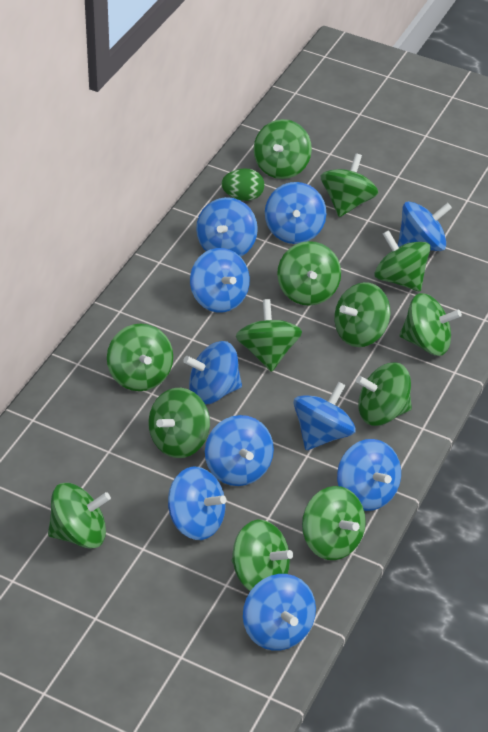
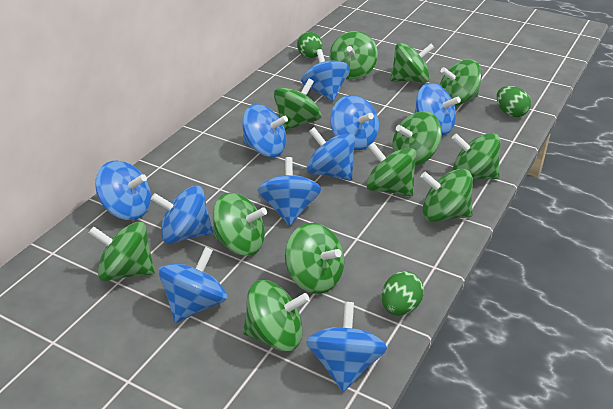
green egg: [221,168,264,201] = 1 -> [297,32,323,58] [382,271,424,315] [497,86,531,117] = 3
green spinning top: [48,483,111,549] [107,324,173,391] [148,388,210,458] [232,520,293,591] [236,299,302,372] [254,119,312,179] [277,241,341,306] [302,486,366,560] [320,153,378,217] [334,282,390,347] [356,362,412,426] [375,230,431,291] [400,293,462,356] = 13 -> [89,222,155,281] [213,192,267,256] [243,280,310,351] [274,79,321,131] [285,223,345,294] [330,31,378,79] [366,142,417,196] [391,43,435,83] [392,111,442,166] [421,169,473,222] [440,59,482,106] [452,133,501,180] = 12

